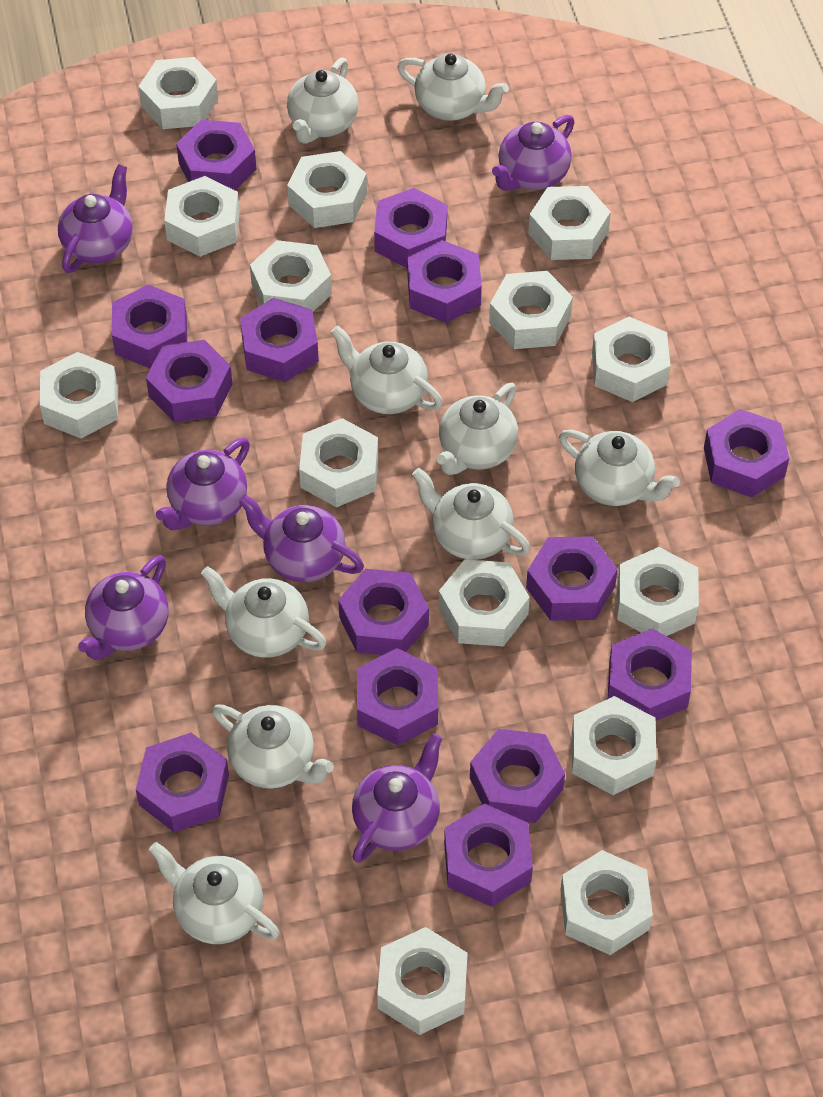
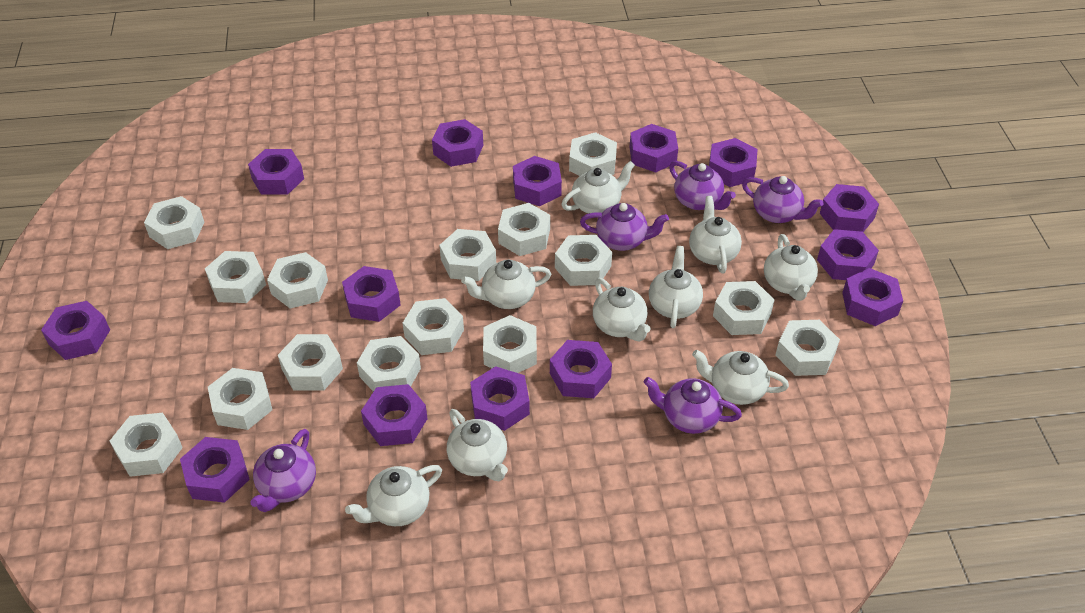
purple teapot: [58,164,133,273] [78,555,169,660] [156,438,250,530] [239,494,364,582] [352,733,442,863] [492,115,575,191] = 6 -> [250,429,316,512] [580,203,669,251] [644,377,742,434] [669,161,736,210] [742,176,823,223] = 5
white nut: [40,352,118,439] [139,57,218,129] [164,176,240,257] [250,240,332,312] [287,151,367,228] [299,418,378,507] [377,927,468,1035] [439,559,530,646] [489,271,573,349] [528,186,611,260] [560,850,653,955] [572,696,657,795] [592,317,670,402] [617,547,699,636] = 14 -> [110,413,183,477] [144,196,204,249] [205,251,266,303] [208,368,272,430] [267,252,328,309] [278,334,343,391] [357,336,421,392] [403,298,464,355] [439,229,496,281] [483,315,537,373] [498,203,550,256] [555,235,612,286] [569,132,617,176] [713,281,774,335] [775,320,840,376] = 15

